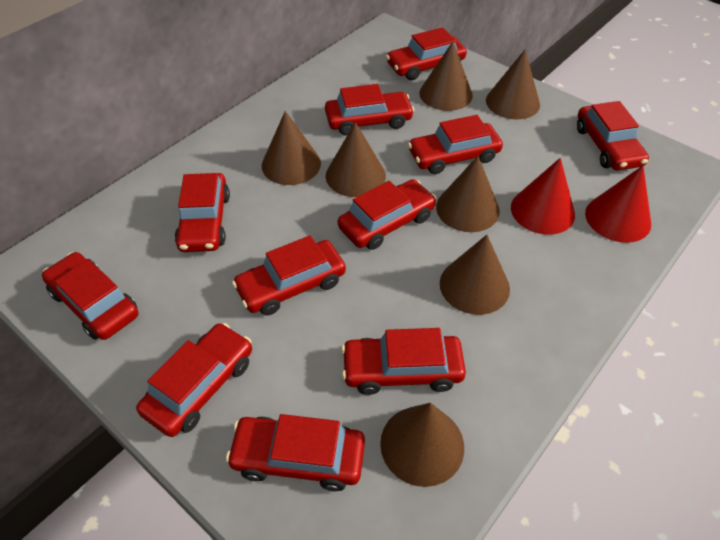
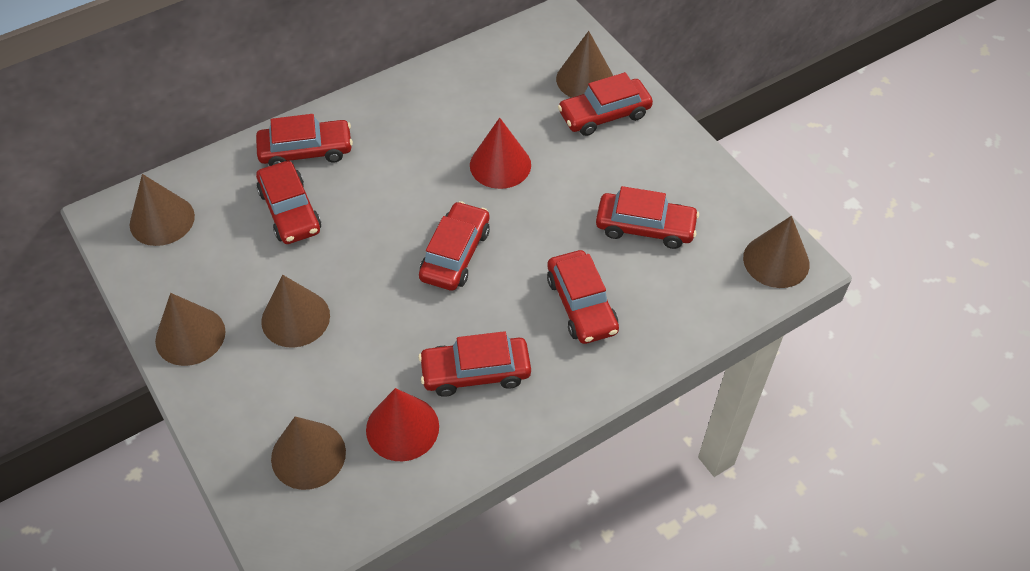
brown cone: [262,111,321,185] [326,122,386,197] [380,403,464,487] [420,41,473,111] [436,156,500,232] [440,235,510,315] [486,50,540,119] = 7 -> [130,174,195,246] [155,293,226,366] [261,275,330,348] [271,416,346,490] [556,31,613,97] [743,216,810,288] = 6
red car: [42,252,138,340] [136,323,252,437] [175,173,230,252] [226,414,365,491] [232,235,346,315] [325,84,414,135] [338,179,436,250] [341,328,466,395] [386,27,467,80] [408,115,503,174] [577,101,649,171] = 11 -> [256,114,353,166] [256,161,321,244] [418,331,531,397] [419,201,490,291] [547,250,619,344] [558,72,653,136] [596,186,699,249] = 7

